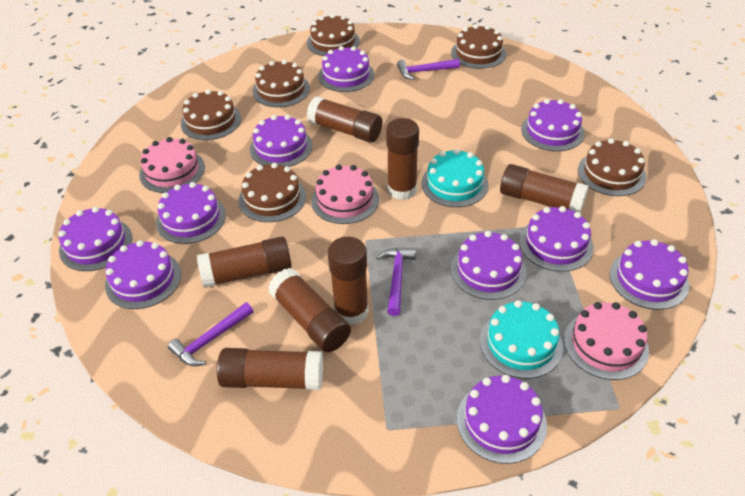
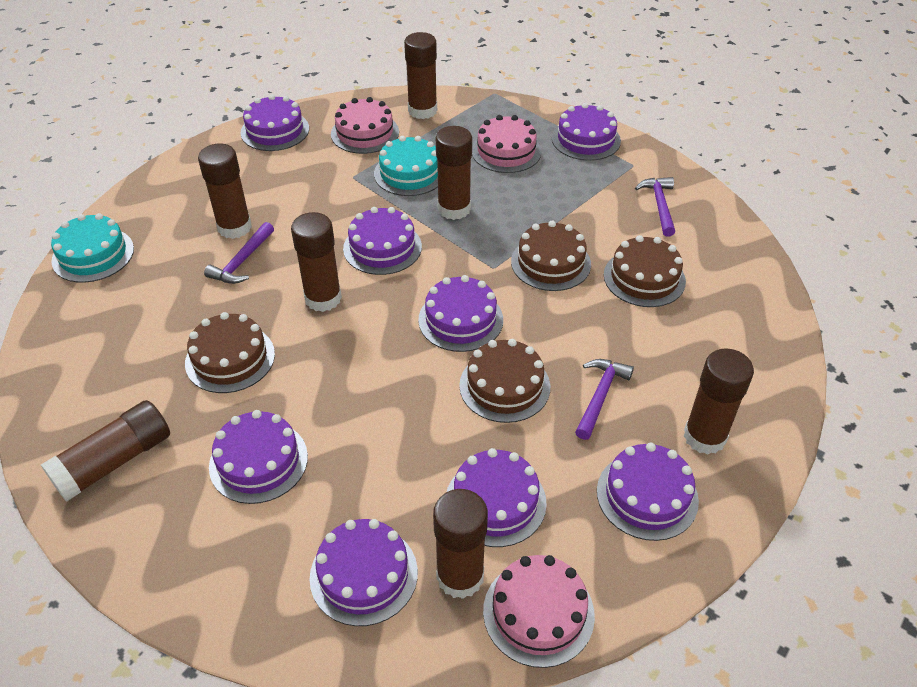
brown cake: [181,90,241,140] [239,163,306,222] [253,60,310,107] [307,14,360,56] [451,24,506,69] [578,138,646,196] = 6 -> [185,312,275,393] [459,339,550,423] [511,220,591,291] [604,235,686,307] = 4
purple cake: [58,207,132,271] [105,240,181,309] [156,182,226,244] [250,115,313,167] [318,46,374,92] [451,231,527,300] [457,375,547,464] [519,206,594,272] [521,99,585,151] [610,239,689,310] = 10 -> [209,410,308,504] [240,95,309,151] [310,519,418,626] [343,207,422,275] [418,275,503,352] [447,448,547,547] [552,103,621,161] [597,443,699,541] = 8

